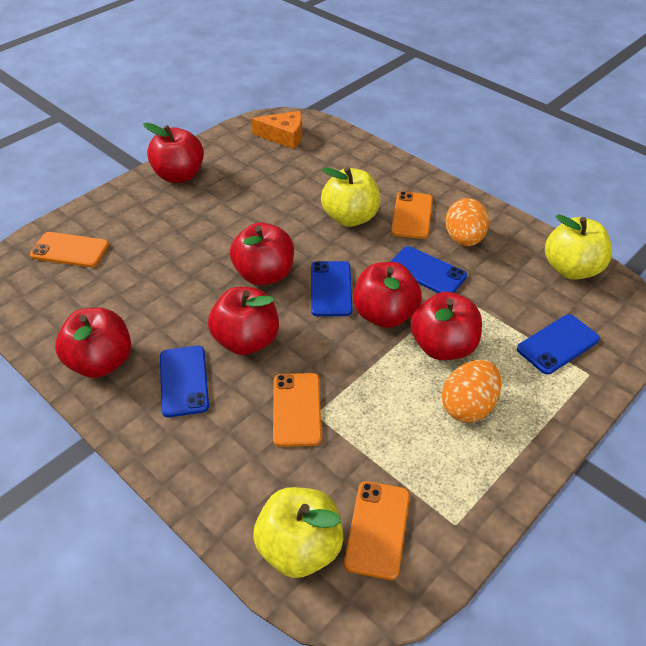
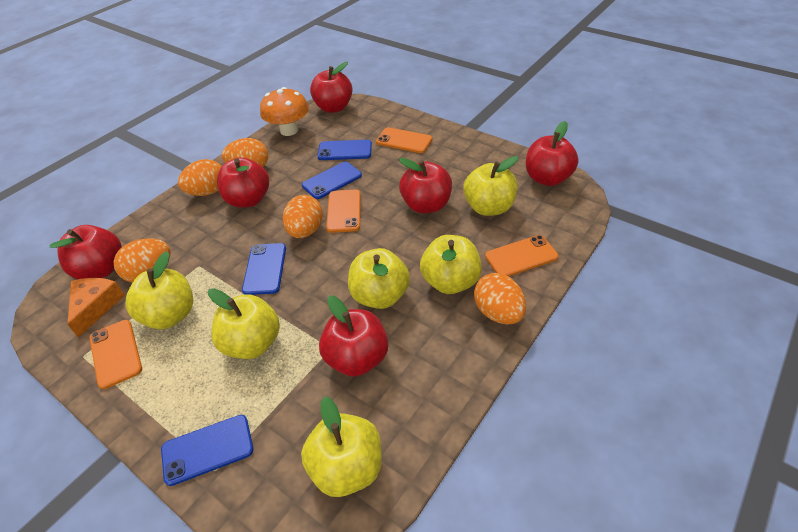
orange egg: [442,360,501,422] [445,198,489,246] = 2 -> [114,238,170,282] [178,159,222,196] [222,138,268,167] [283,195,323,238] [474,273,526,325] = 5
orange mushroom: none = 0 -> [260,87,309,136] = 1
yellow apple: [253,487,344,578] [321,167,380,227] [545,214,612,280] = 3 -> [126,251,193,329] [208,288,280,359] [301,396,382,497] [348,248,410,309] [420,235,482,294] [463,156,518,216] = 6

